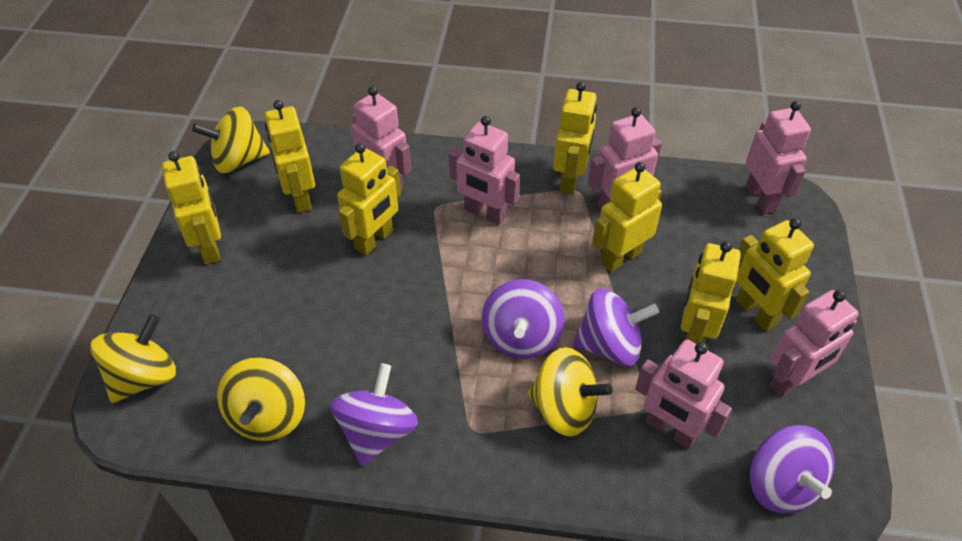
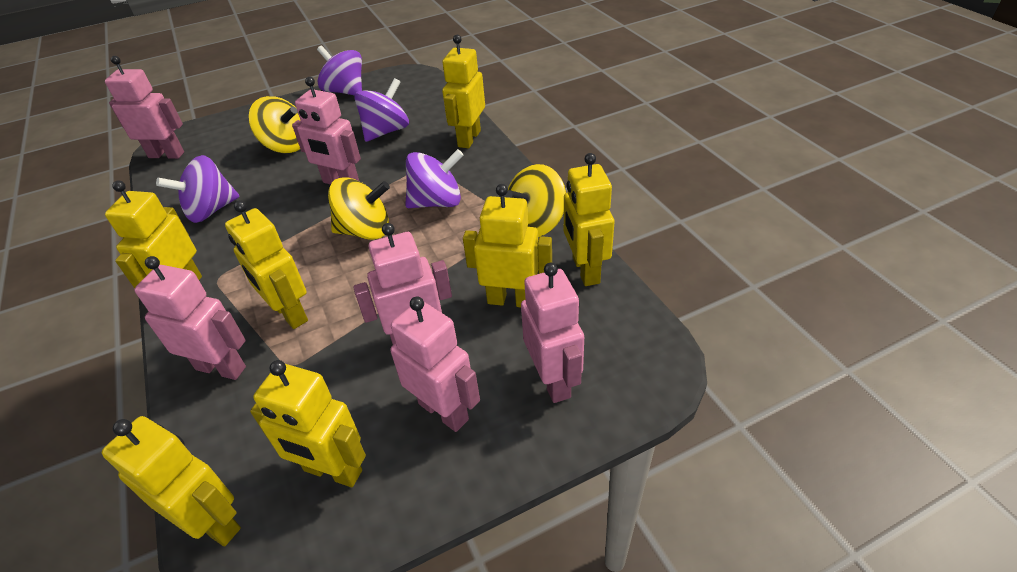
yellow spinning top: [90,314,176,403] [192,107,270,173] [217,358,305,441] [527,347,612,437] = 4 -> [249,96,301,153] [328,177,390,240] [505,164,566,237] = 3

